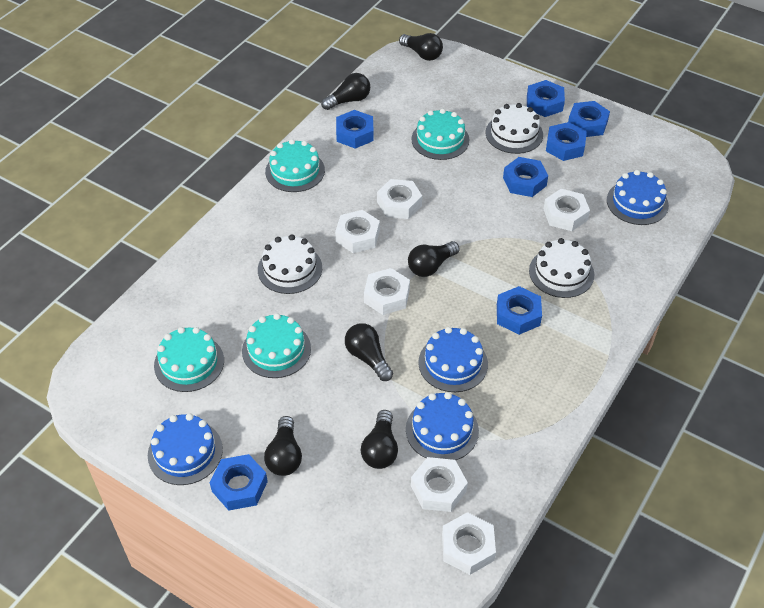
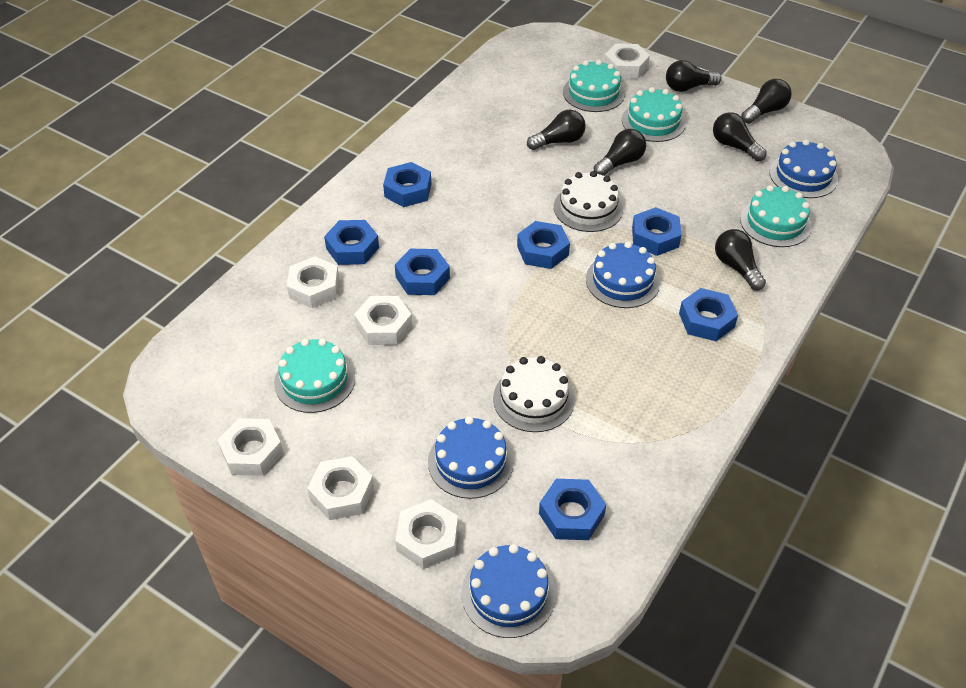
white cake: [258,234,322,294] [486,103,543,154] [529,238,594,298] = 3 -> [493,356,575,432] [554,171,623,232] = 2

